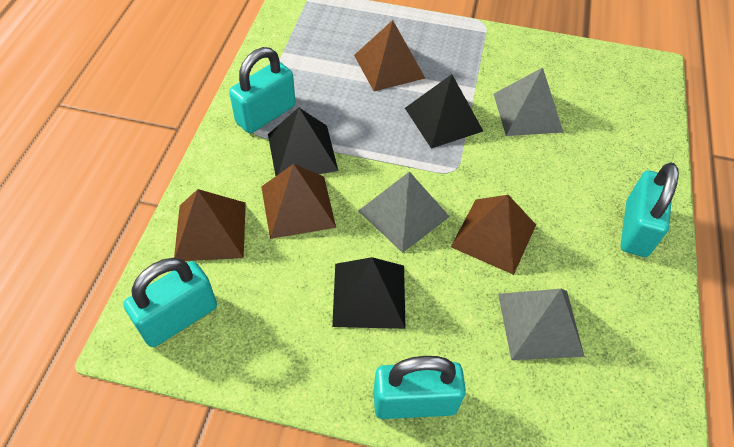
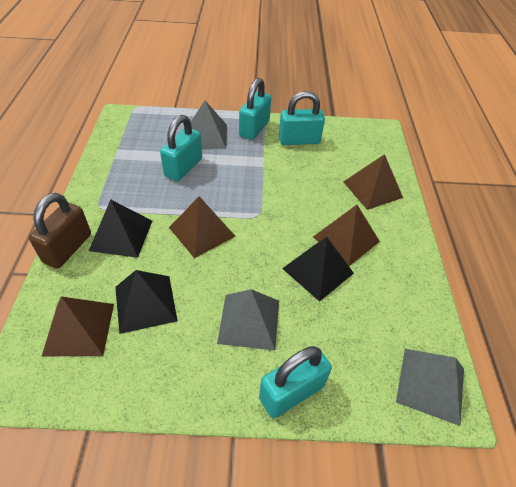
brown padlock: none = 0 -> [29,193,91,269] = 1

